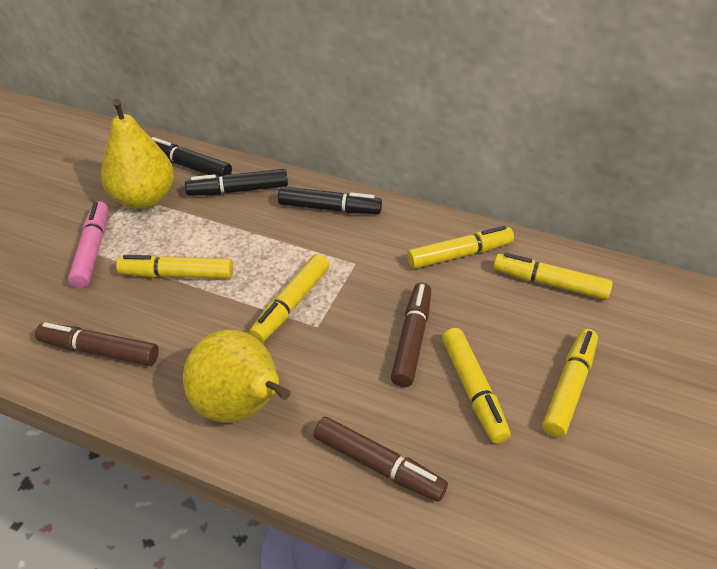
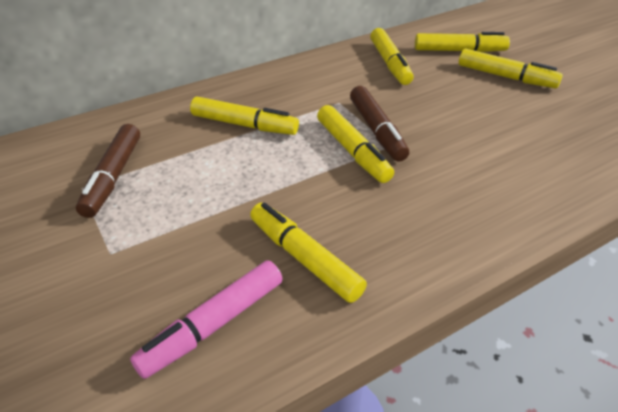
black marker: [152,137,232,177] [185,169,288,196] [278,186,382,214] = 3 -> none = 0
brown marker: [35,322,159,366] [314,417,448,502] [391,283,431,387] = 3 -> [76,124,140,218] [350,86,409,162] = 2
yellow pear: [101,99,174,209] [183,329,291,423] = 2 -> none = 0

